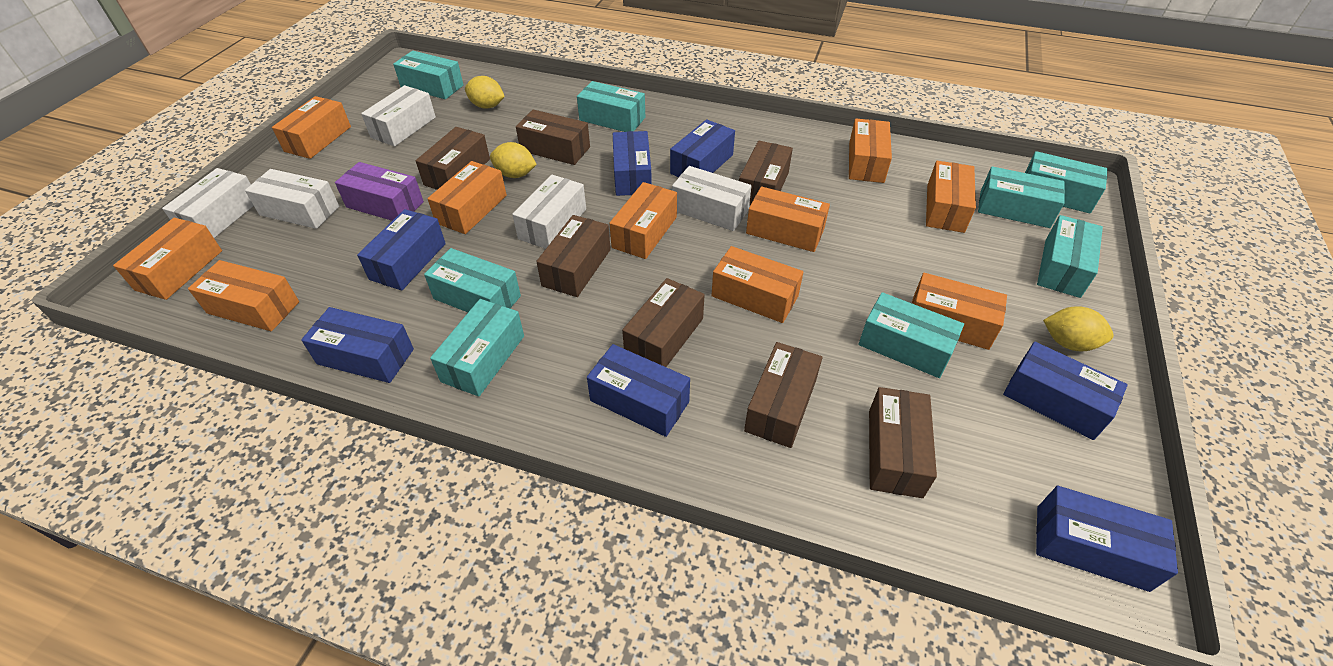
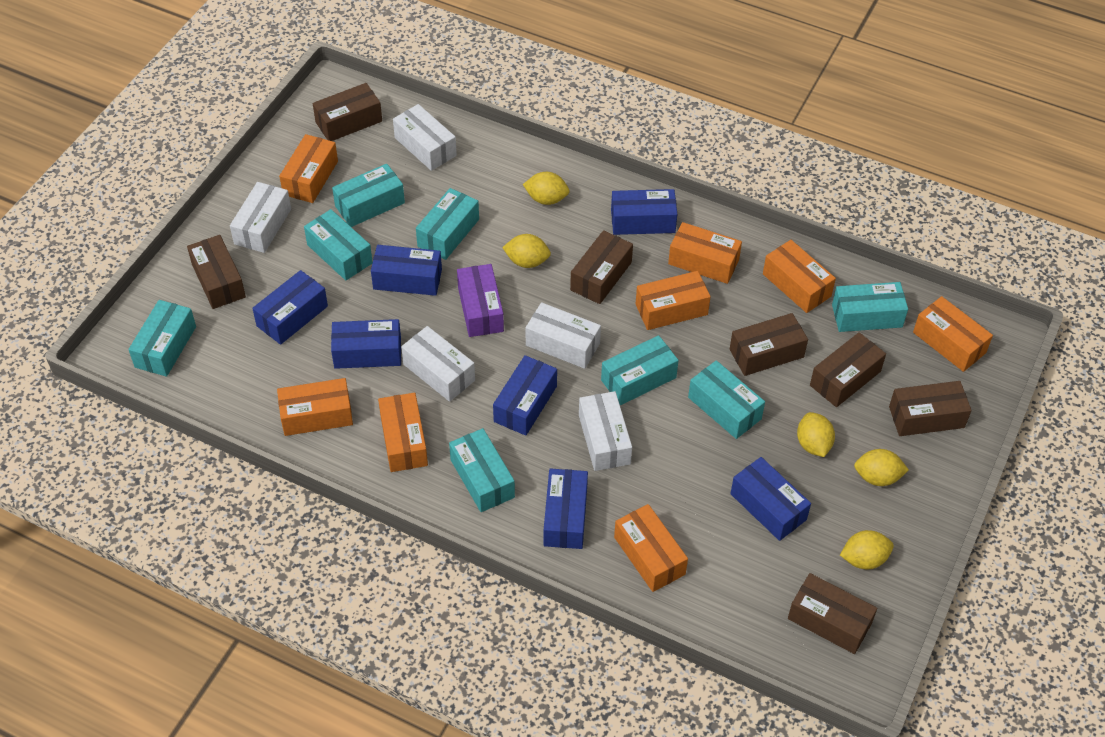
orange box: [113,218,222,300] [188,260,299,331] [272,96,351,159] [427,161,507,234] [609,182,677,259] [711,246,803,323] [746,187,830,252] [849,118,892,183] [912,273,1007,350] [926,161,976,233] = 10 -> [277,378,353,436] [279,134,338,203] [378,393,428,472] [614,504,688,592] [636,271,711,330] [668,222,742,284] [763,240,836,313] [913,296,993,372] = 8
yellow lemon: [465,76,505,109] [490,142,537,178] [1043,306,1114,351] = 3 -> [502,234,551,268] [523,172,570,205] [797,412,835,457] [840,530,894,569] [854,449,909,486] = 5

